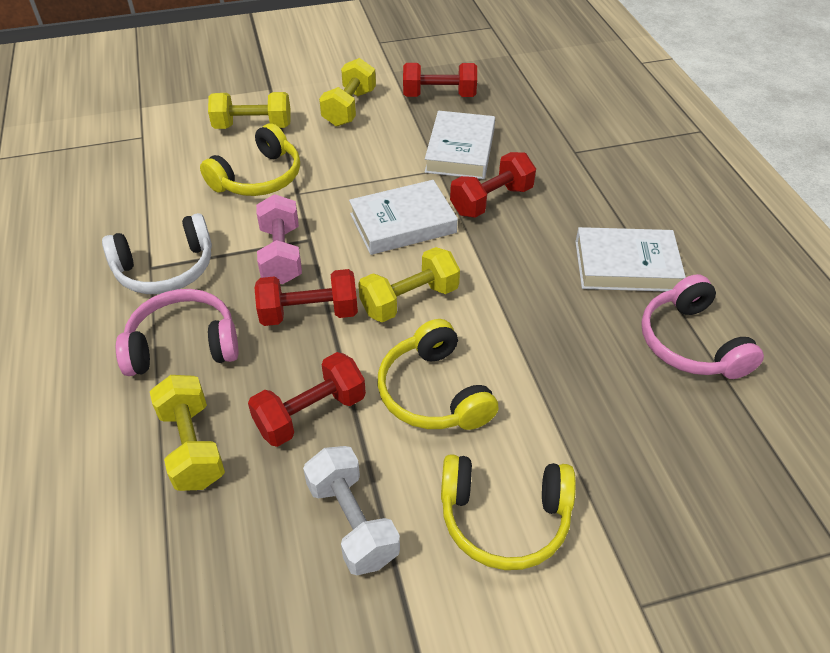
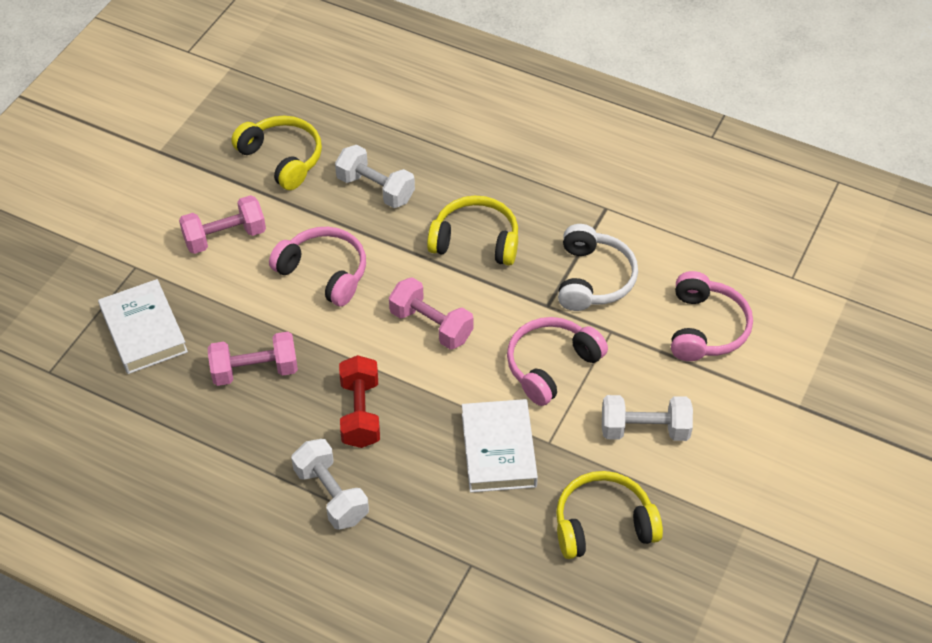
pink dumbbell: [256,194,302,284] = 1 -> [179,195,266,254] [208,332,298,386] [389,277,474,350] = 3
pink headphones: [116,289,238,376] [641,274,764,379] = 2 -> [269,227,366,307] [507,317,608,406] [671,271,753,361] = 3
red dumbbell: [248,352,366,447] [254,269,358,326] [403,63,477,97] [450,152,536,218] = 4 -> [339,355,380,448] = 1
white book: [349,180,458,255] [425,111,495,179] [575,227,686,292] = 3 -> [98,279,188,374] [462,399,538,493] = 2
white dumbbell: [303,446,400,575] = 1 -> [291,439,369,530] [335,145,415,208] [602,395,693,441] = 3
yellow dumbbell: [150,375,225,491] [208,92,290,129] [319,58,376,126] [358,247,460,322] = 4 -> none = 0

